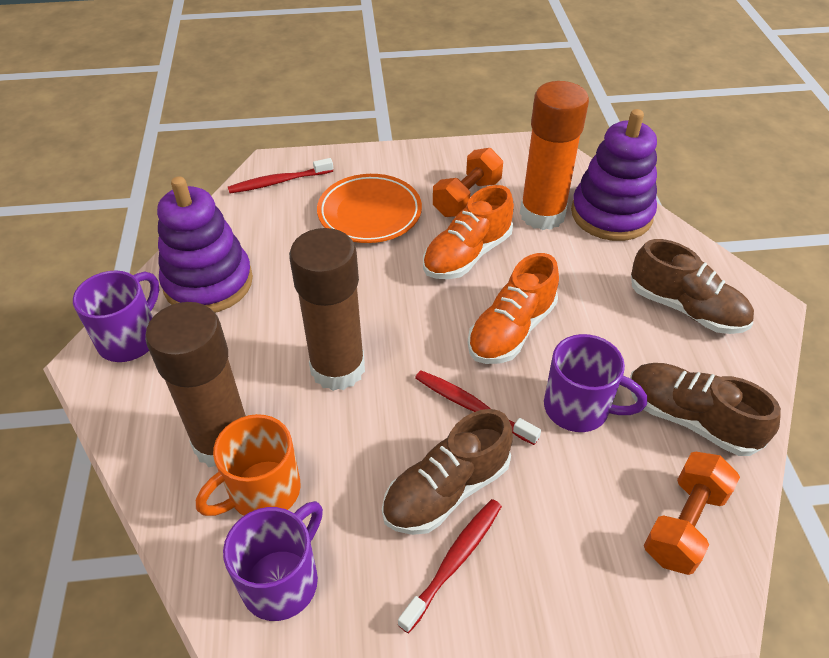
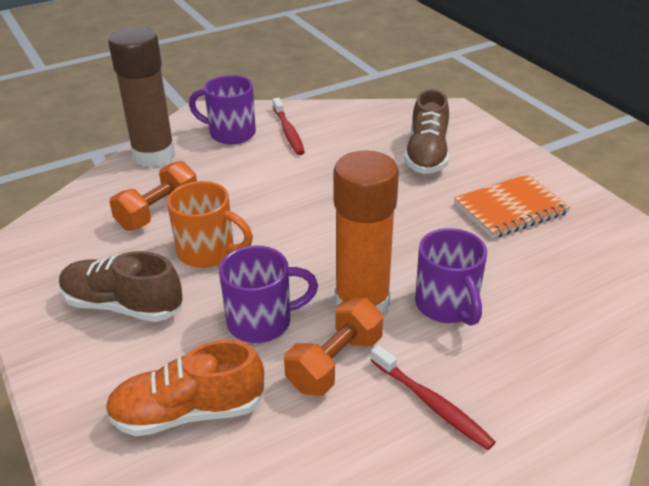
brown glue stick: [145,302,246,467] [289,228,365,391] = 2 -> [108,27,175,167] = 1
brown shoe: [382,409,513,535] [630,363,781,456] [631,239,754,334] = 3 -> [59,251,183,322] [404,89,449,174] = 2
orange notebook: none = 0 -> [454,174,571,238] = 1
orange plate: [317,174,422,243] = 1 -> none = 0
orange shoe: [423,185,514,279] [468,253,559,364] = 2 -> [105,340,265,436] = 1
purple stacking toy: [157,176,253,313] [571,109,657,241] = 2 -> none = 0
red toothbrush: [228,158,333,193] [398,499,502,633] [415,371,541,445] = 3 -> [273,98,305,155] [370,345,496,450] = 2

